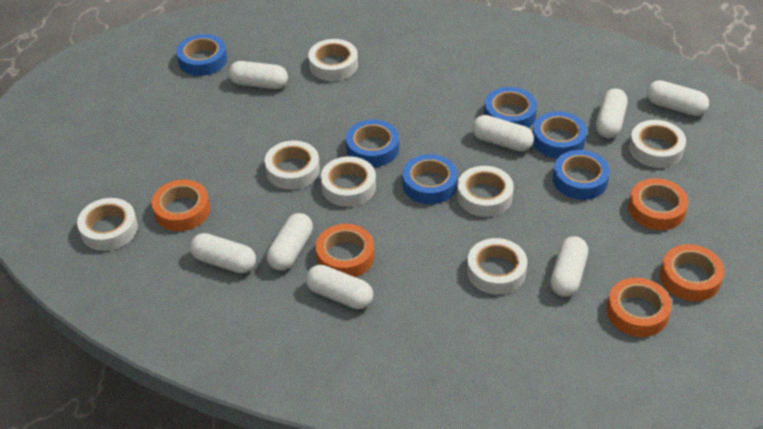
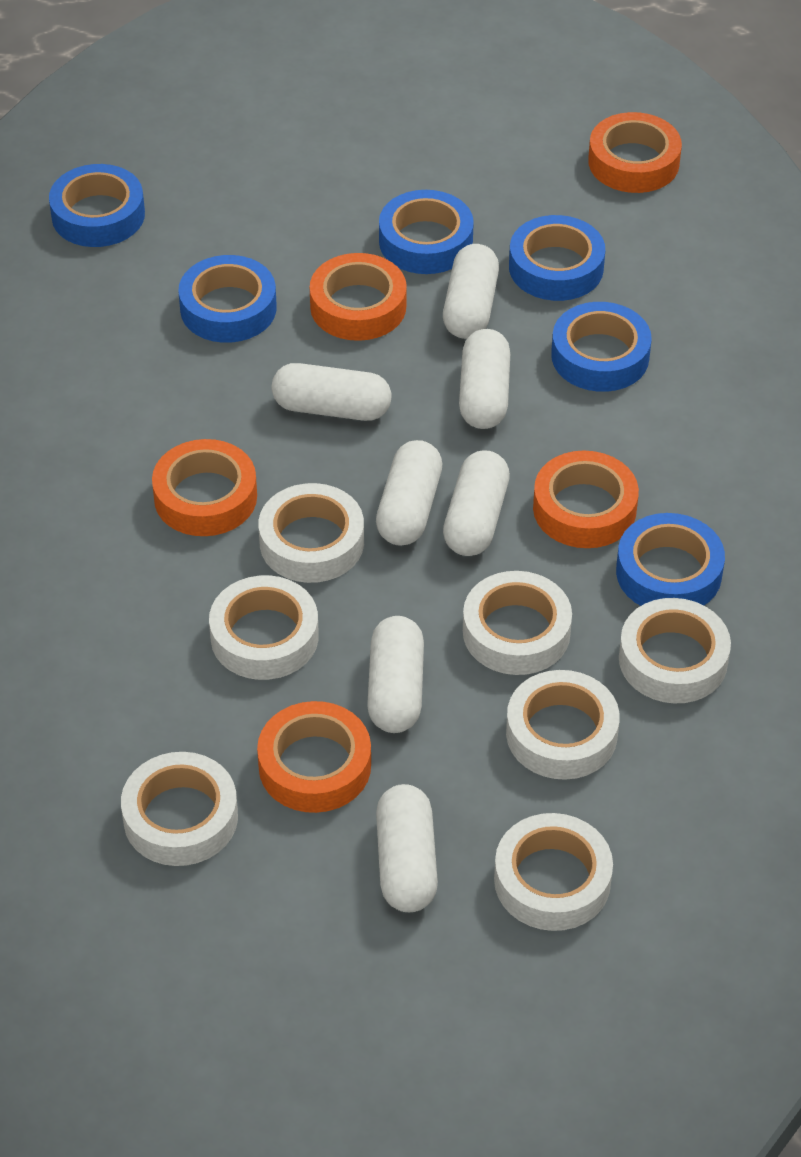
white capsule: [190,233,256,273] [229,61,288,89] [267,213,313,270] [306,265,373,309] [472,115,534,152] [550,236,588,297] [596,88,628,138] [647,80,709,116] = 8 -> [272,363,391,421] [367,616,424,733] [376,440,442,546] [376,784,438,912] [443,244,499,339] [443,451,510,556] [459,329,510,429] = 7

